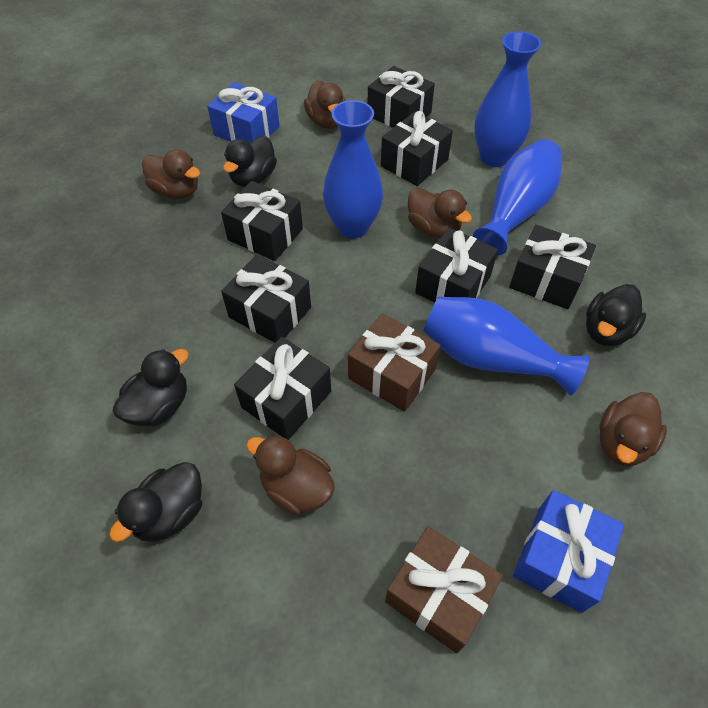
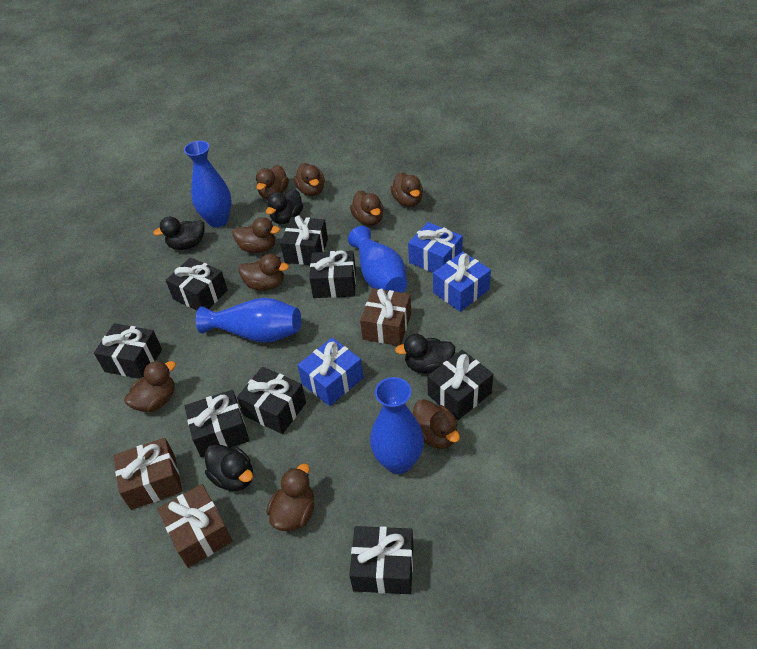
black gift: [221,181,303,261] [221,254,311,343] [234,337,331,440] [368,66,435,128] [381,111,453,186] [415,227,498,303] [509,225,596,309] = 7 -> [94,323,162,379] [166,257,228,310] [185,390,249,458] [237,367,306,434] [280,215,328,265] [309,250,356,298] [349,526,413,594] [427,350,493,420] = 8
blue gift: [207,82,280,143] [513,490,624,613] = 2 -> [297,338,363,406] [408,222,463,273] [433,252,491,312] = 3
brown duck: [142,149,200,199] [246,435,335,515] [304,81,346,129] [408,187,472,239] [599,392,667,466] = 5 -> [124,361,176,412] [233,217,280,253] [239,254,289,291] [256,165,289,199] [267,464,315,531] [294,163,325,196] [350,191,383,226] [390,172,423,207] [413,399,460,449] = 9
brown gift: [348,313,441,412] [385,526,503,653] = 2 -> [114,438,182,510] [157,484,233,568] [360,288,411,346] = 3

